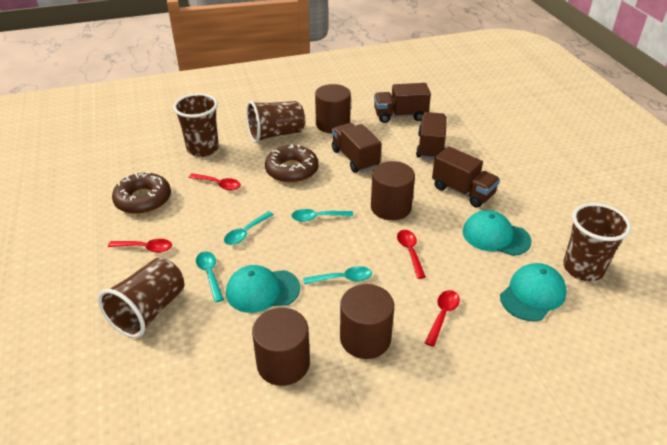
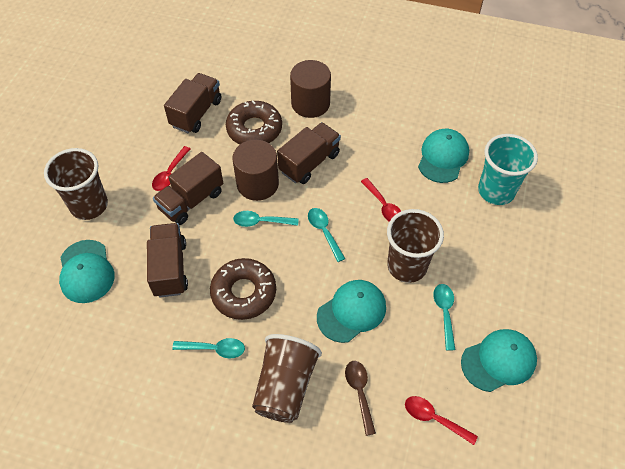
brown cup: [98,258,184,338] [173,93,219,157] [246,101,305,143] [563,203,631,281] = 4 -> [44,148,108,220] [252,334,322,423] [387,209,444,283] = 3
brown cylinder: [252,308,310,386] [315,84,351,134] [340,284,394,359] [371,161,415,220] = 4 -> [233,140,279,201] [290,60,331,118] = 2
brown spoon: none = 0 -> [345,361,376,436] = 1
red spoon: [108,239,172,253] [188,173,241,190] [397,230,426,279] [425,290,460,347] = 4 -> [152,146,190,191] [361,178,401,222] [405,396,478,445] = 3
turquoise cap: [226,265,300,313] [463,210,532,256] [500,263,567,321] = 3 -> [59,240,115,303] [317,280,386,343] [418,129,469,183] [461,329,537,392] = 4
turquoise cup: none = 0 -> [478,134,538,205] = 1

